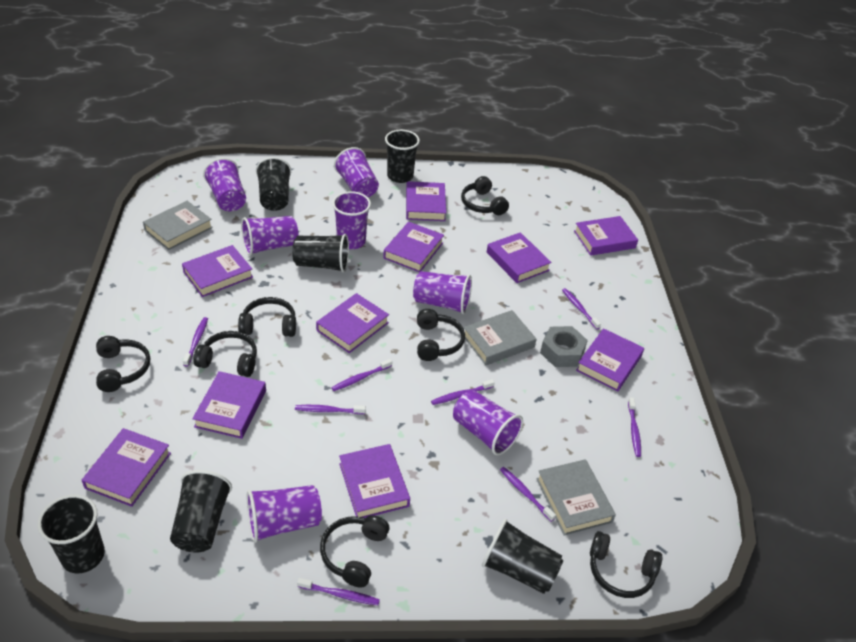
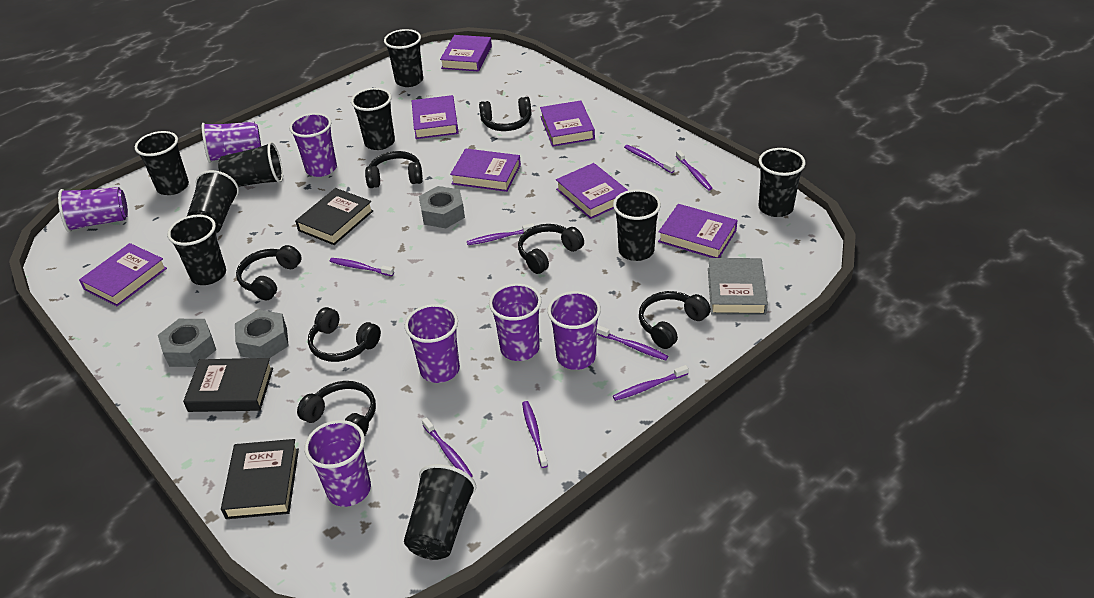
black book: none = 0 -> [183,358,273,412] [221,439,299,519] [295,188,373,245] = 3
black cup: [38,495,105,574] [170,470,232,553] [256,157,291,211] [292,234,349,272] [385,130,420,183] [482,519,563,594] = 6 -> [135,131,189,195] [167,215,226,285] [187,170,239,233] [218,142,283,187] [351,88,395,150] [384,29,423,87] [404,464,476,560] [613,189,661,261] [758,148,806,217] = 9
grey book: [143,201,213,250] [464,310,537,365] [536,459,616,536] = 3 -> [708,258,768,315] = 1
grey nut: [540,326,588,367] = 1 -> [158,319,216,367] [235,310,289,358] [419,186,465,228] = 3
purple book: [82,428,171,507] [182,245,253,297] [192,371,266,439] [316,293,389,353] [339,444,410,518] [383,222,444,272] [406,181,446,221] [487,232,552,283] [574,216,638,256] [576,328,644,392] = 10 -> [79,243,167,306] [412,95,459,139] [440,35,492,71] [450,149,521,192] [540,100,595,147] [556,163,628,219] [658,204,738,258] = 7

